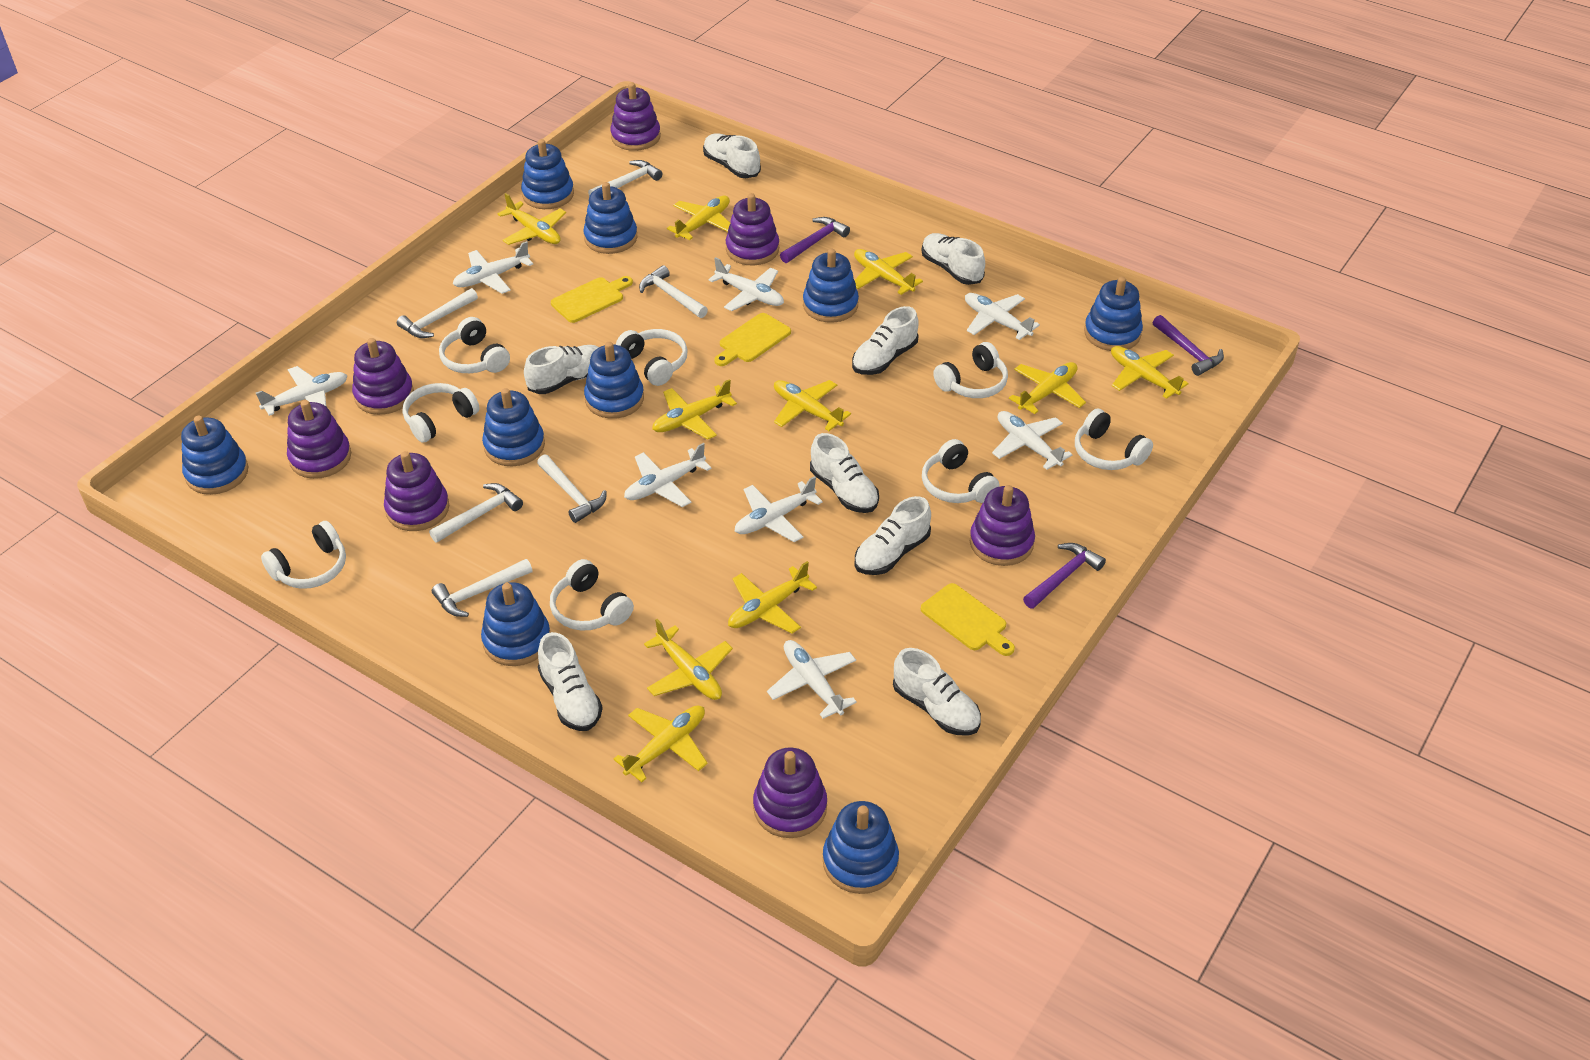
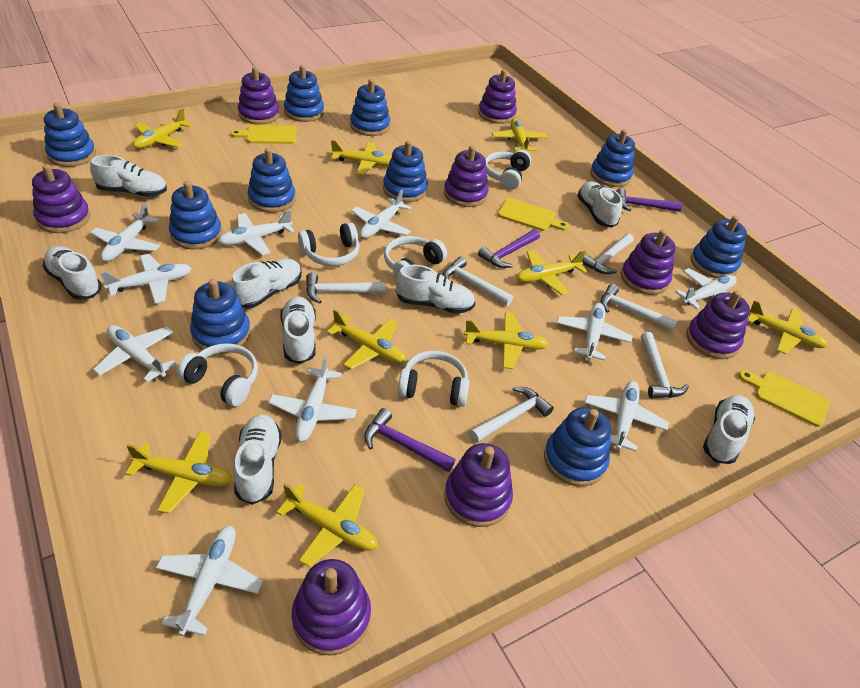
blue stacking toy: [181,416,248,495] [481,582,550,666] [482,388,545,466] [521,139,574,209] [583,182,637,254] [584,342,644,419] [803,249,859,323] [823,801,899,894] [1084,276,1143,351] = 9 -> [44,103,96,167] [169,181,222,250] [190,279,251,354] [248,148,296,213] [284,65,324,122] [350,79,390,136] [383,140,428,202] [544,407,611,487] [590,129,635,187] [691,216,747,278] = 10
purple stacking toy: [287,400,351,479] [352,338,414,415] [384,451,449,531] [610,82,661,151] [726,193,779,266] [753,748,827,838] [970,485,1035,566] = 7 -> [32,164,90,233] [238,67,279,125] [292,559,371,656] [444,146,489,207] [444,443,513,527] [478,69,517,124] [621,229,676,295] [686,290,750,359] = 8
white headphones: [261,521,346,589] [403,383,480,443] [439,317,510,373] [550,559,634,631] [616,329,688,386] [922,439,1000,503] [933,342,1008,398] [1075,409,1153,470] = 8 -> [177,343,258,406] [298,222,359,266] [384,236,447,277] [398,351,469,407] [485,149,531,190] = 5
white plane: [256,366,348,416] [453,241,533,294] [624,443,712,507] [709,257,784,311] [735,476,823,542] [767,640,857,719] [965,293,1040,340] [992,411,1072,470] = 8 -> [91,202,160,262] [93,325,177,382] [100,254,192,303] [156,526,263,636] [218,210,294,255] [268,356,357,442] [351,190,411,239] [557,303,632,361] [584,381,669,451] [676,268,737,309] = 10
yellow plane: [497,193,566,245] [614,705,708,782] [644,619,733,700] [652,379,737,439] [667,196,730,240] [728,561,817,634] [774,380,851,431] [854,249,923,295] [1009,362,1086,414] [1111,346,1189,399] = 10 -> [126,432,233,514] [133,108,192,149] [276,483,378,567] [327,309,406,370] [331,140,392,175] [464,312,549,369] [492,119,547,152] [516,250,587,295] [748,300,828,354] = 9

